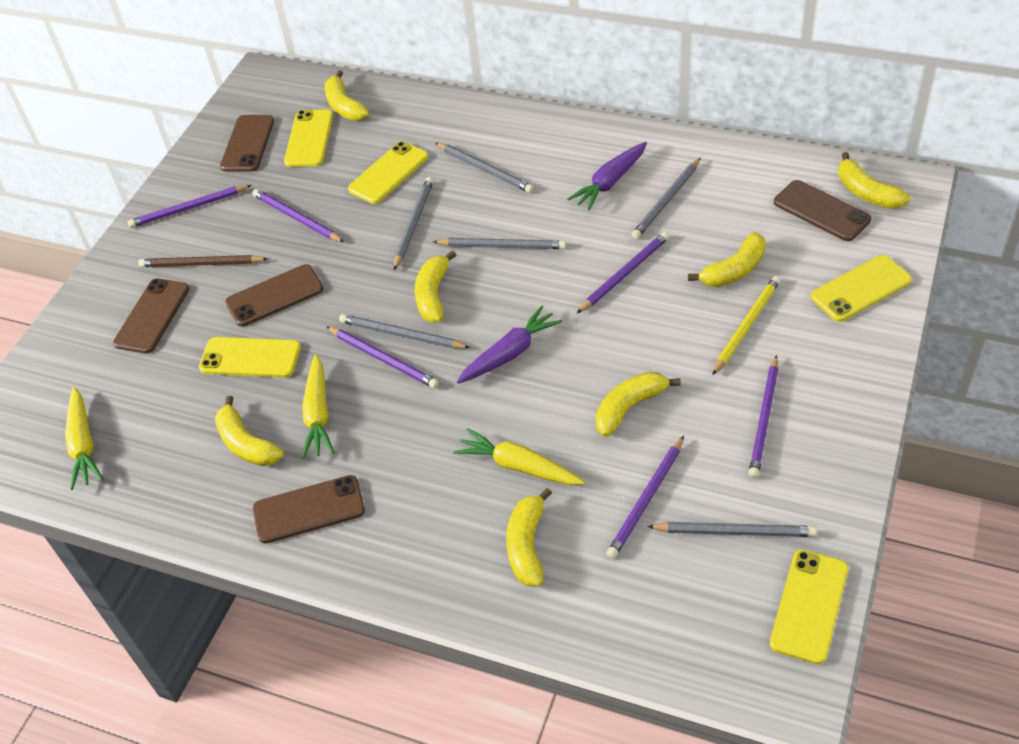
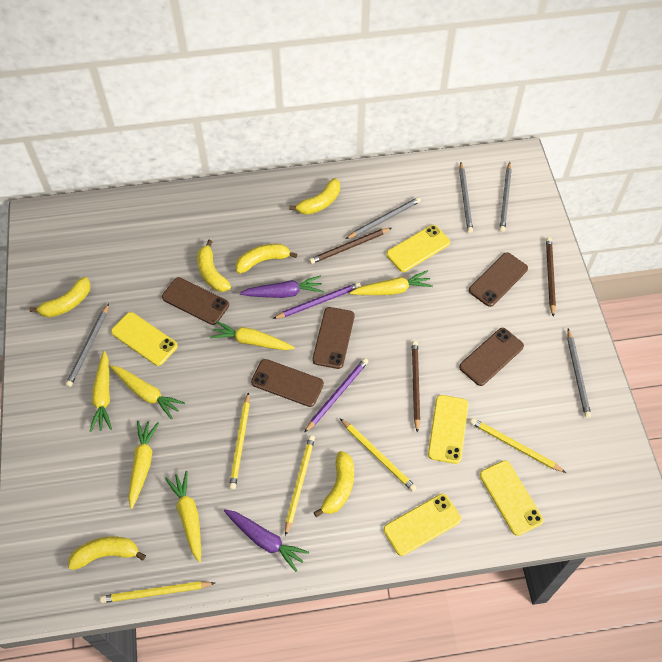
brown pencil: [138,255,268,267] = 1 -> [309,228,391,264] [412,341,420,433] [546,237,556,317] = 3
grey pencil: [339,314,471,348] [394,177,433,270] [433,238,566,249] [436,143,534,193] [631,158,701,239] [647,522,817,537] = 6 -> [66,303,109,387] [346,197,421,239] [459,162,473,233] [499,162,512,232] [567,328,591,418] = 5
purple pencil: [128,185,252,228] [252,189,344,242] [326,326,439,388] [577,232,669,313] [606,436,684,559] [748,355,779,478] = 6 -> [273,282,361,319] [304,358,369,433] = 2
yellow banana: [215,396,284,466] [325,70,369,121] [415,250,456,322] [506,488,552,587] [596,372,681,437] [688,232,766,287] [838,152,910,209] = 7 -> [29,277,91,318] [68,536,146,570] [197,240,231,292] [236,244,297,274] [289,178,340,215] [314,451,354,517] = 6
yellow carrot: [65,387,103,490] [302,354,335,459] [454,428,585,485] = 3 -> [90,351,112,432] [110,365,185,419] [128,421,159,509] [165,471,201,563] [210,321,295,350] [350,271,433,295] = 6
yellow pencil: [712,276,781,375] = 1 -> [100,581,215,603] [229,392,250,490] [285,435,315,536] [340,418,417,492] [470,418,566,473] = 5

